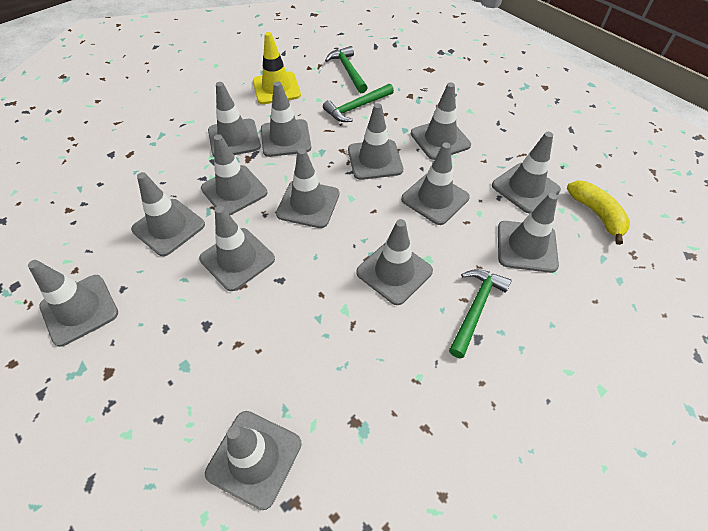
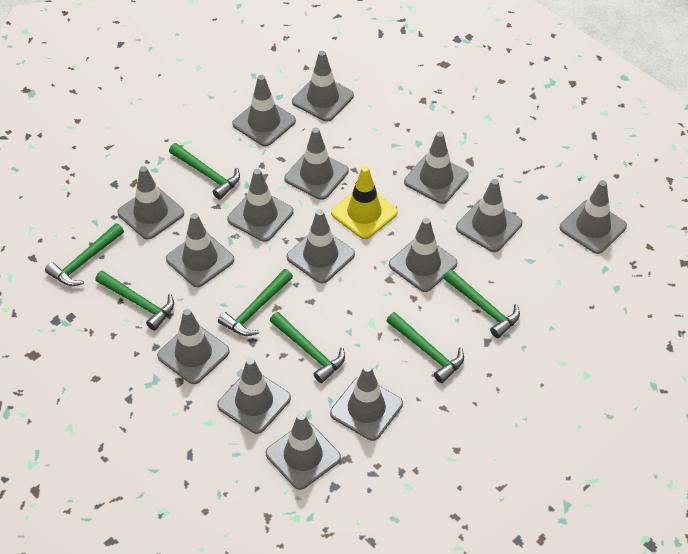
green hammer: [323,84,394,122] [325,46,368,93] [449,269,512,358] = 3 -> [45,223,124,286] [95,270,174,331] [169,143,240,200] [218,269,293,336] [270,312,345,383] [387,312,464,383] [444,269,520,338] = 7
grey traffic cone: [28,260,118,347] [131,172,205,256] [199,206,275,291] [201,134,267,215] [205,411,302,510] [208,82,261,157] [261,81,311,157] [276,148,339,228] [348,103,403,180] [356,219,433,305] [401,143,470,225] [411,82,471,160] [492,132,561,214] [498,192,559,273] = 14 -> [117,166,184,240] [157,309,230,384] [166,213,234,287] [217,358,291,434] [227,169,294,242] [232,75,296,146] [265,413,341,490] [285,128,349,200] [287,209,355,284] [292,51,354,122] [330,365,403,441] [389,218,458,292] [404,131,469,204] [456,179,522,252] [560,180,627,254] = 15
yellow banana: [567,181,630,245] = 1 -> none = 0

